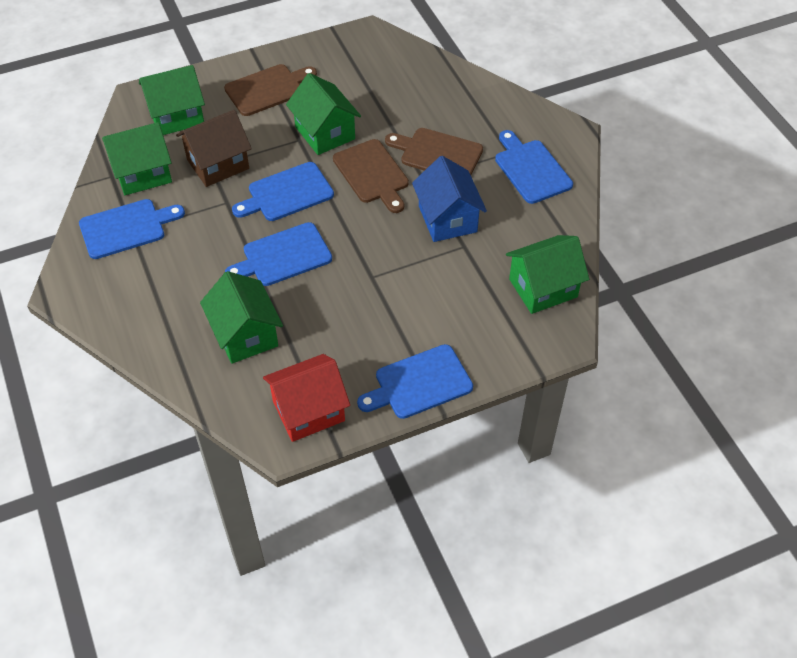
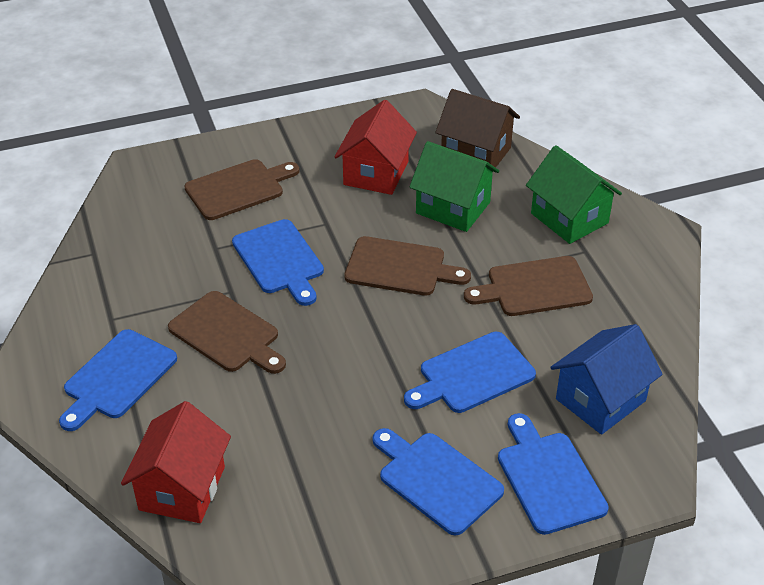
brown cutting board: [224,64,317,116] [333,139,409,213] [385,128,483,175] = 3 -> [168,291,286,374] [184,159,299,220] [344,236,471,296] [464,256,593,316] = 4
green house: [102,122,172,195] [139,65,205,135] [200,271,283,364] [286,73,361,155] [506,235,589,314] = 5 -> [409,141,499,232] [526,145,622,244] = 2
red house: [263,354,350,442] = 1 -> [121,401,231,523] [334,100,417,195] = 2

